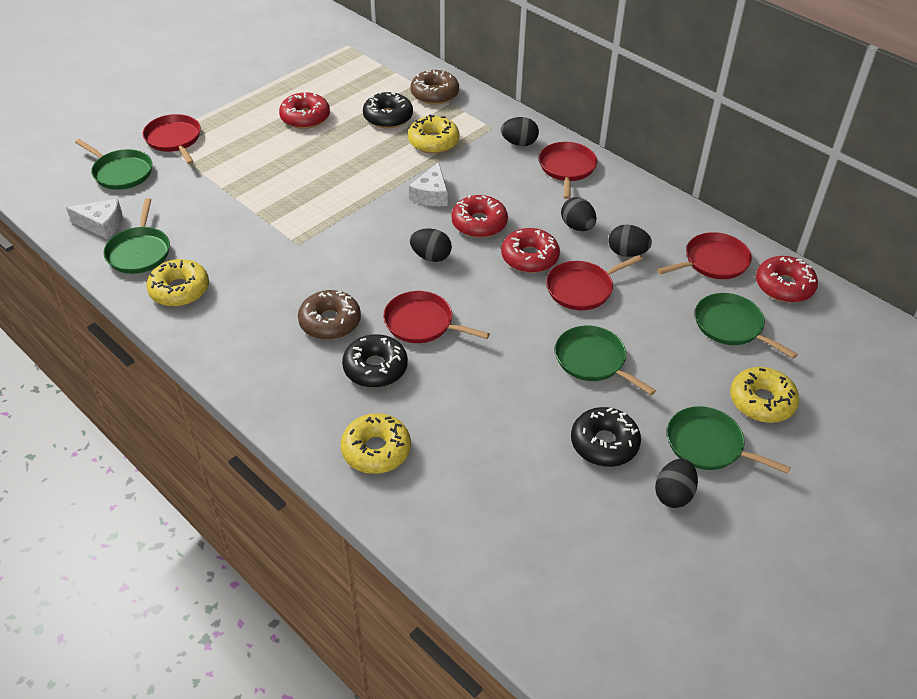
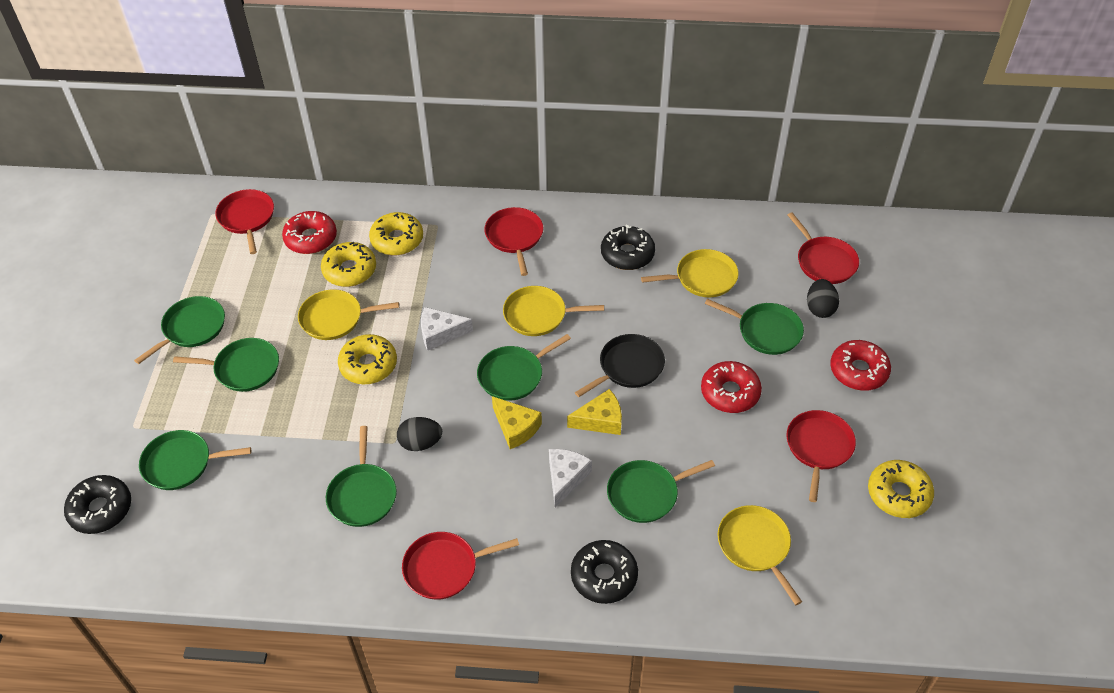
black egg: [410,229,452,262] [501,117,539,146] [561,197,597,231] [609,225,652,257] [655,459,698,508] = 5 -> [397,417,442,451] [807,279,839,318] = 2
black pan: none = 0 -> [575,334,665,397] = 1
brown donut: [298,290,361,340] [411,70,459,105] = 2 -> none = 0
green pan: [75,139,152,190] [103,198,170,274] [555,326,656,395] [667,406,791,474] [695,293,798,359] = 5 -> [134,296,225,364] [139,430,251,490] [173,338,279,392] [326,426,397,527] [477,334,571,401] [607,460,715,523] [705,299,804,355] = 7
red donut: [279,92,330,129] [452,195,508,238] [501,228,560,273] [756,256,818,303] = 4 -> [282,211,337,254] [701,361,762,413] [830,340,891,391] = 3
yellow cheese: none = 0 -> [492,396,542,449] [567,389,622,435] = 2
yellow pan: none = 0 -> [298,289,399,340] [503,286,604,336] [641,249,739,297] [718,505,802,605] = 4

